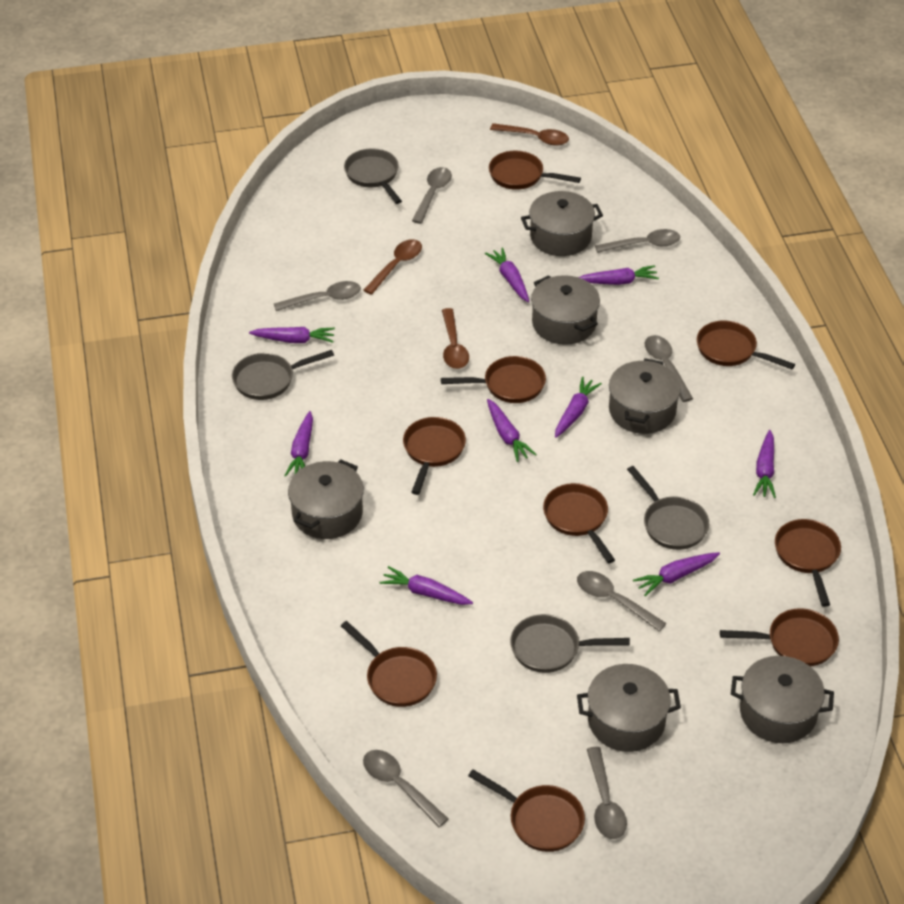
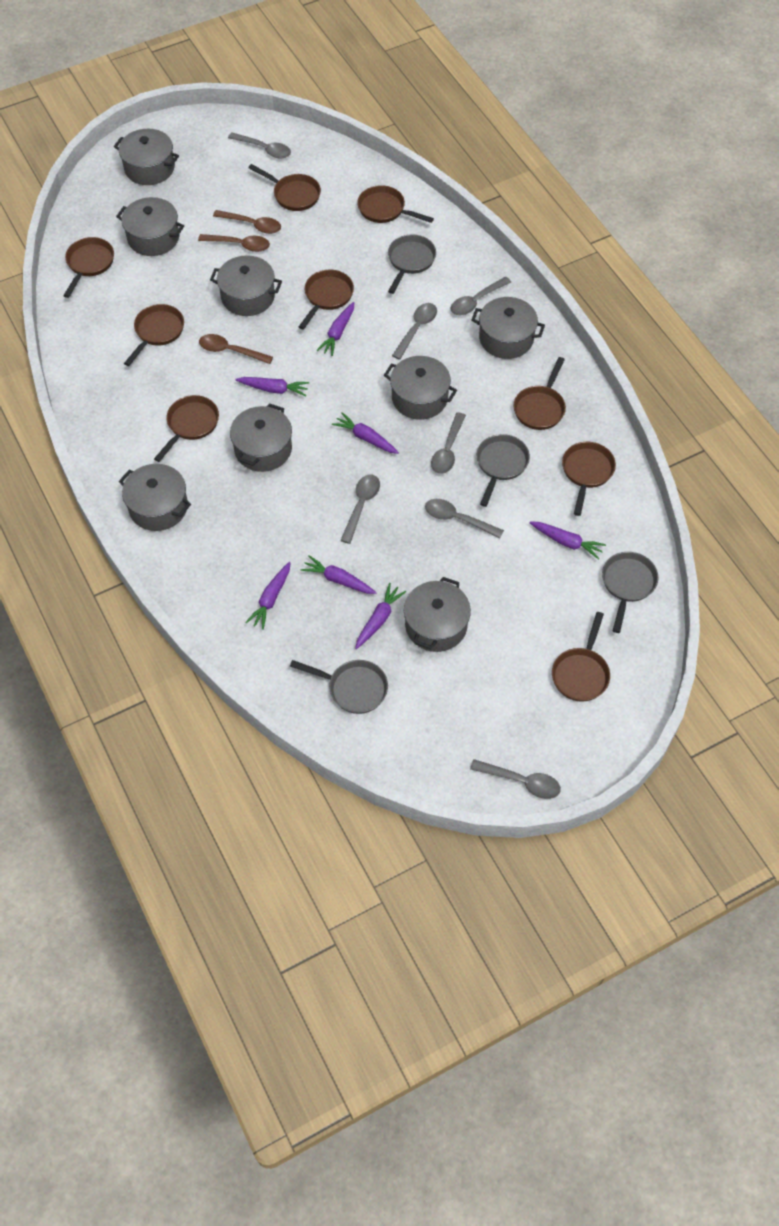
grey pot: [288,459,364,539] [521,191,603,256] [531,275,600,345] [577,664,681,752] [609,358,681,434] [731,656,834,743] = 6 -> [114,129,179,185] [116,197,184,256] [119,464,191,531] [210,255,282,316] [230,403,292,472] [384,356,457,420] [404,577,471,652] [471,297,545,359] = 8
purple carrot: [249,327,335,343] [284,411,313,477] [379,566,473,605] [485,247,529,302] [487,399,537,462] [555,377,602,438] [579,265,659,285] [633,552,720,596] [753,430,776,498] = 9 -> [235,377,309,396] [245,562,291,630] [300,555,377,594] [316,302,354,356] [332,412,399,454] [355,583,406,649] [530,522,606,560] = 7

